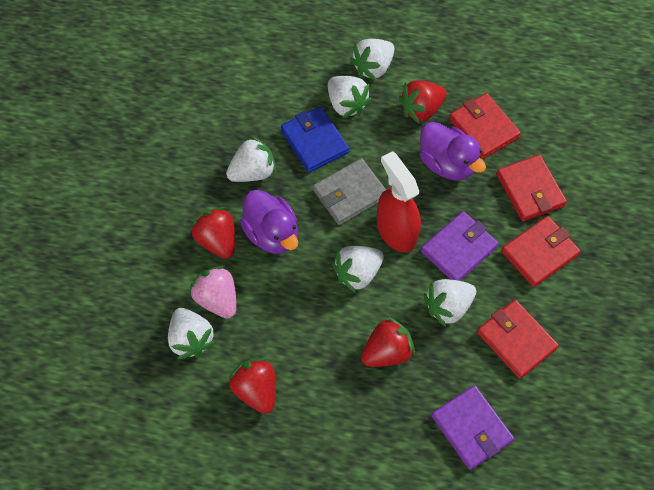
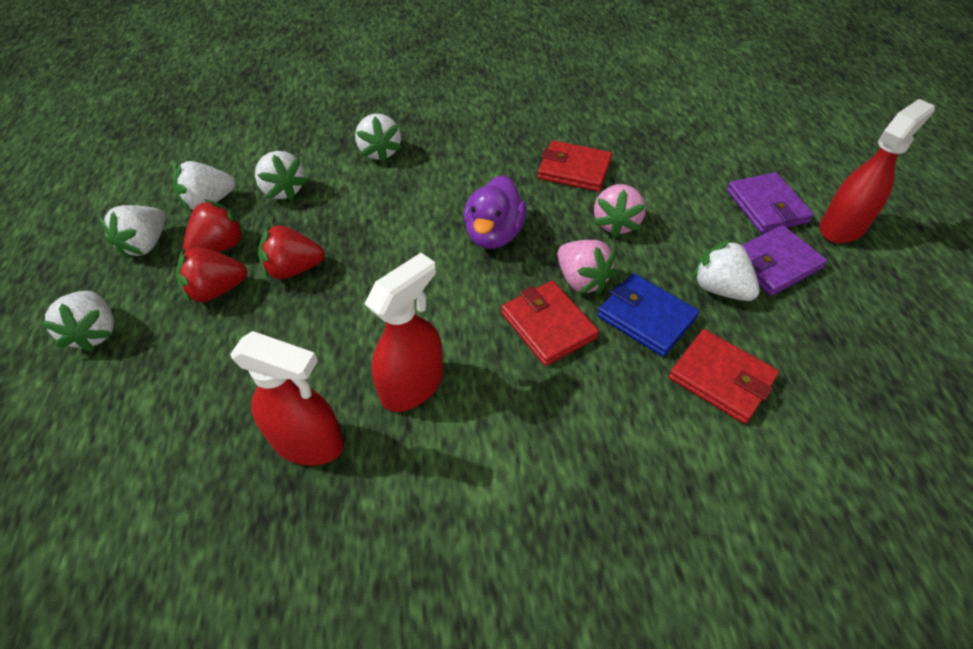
grey wallet: [313,158,386,225] = 1 -> none = 0
pink strawberry: [190,266,236,319] = 1 -> [557,240,616,294] [594,184,646,238] = 2
purple duck: [240,190,298,254] [420,122,486,181] = 2 -> [464,175,527,249] = 1
red spray bottle: [377,151,421,252] = 1 -> [230,331,344,466] [365,253,443,412] [820,99,935,243] = 3
red strawberry: [191,207,235,259] [229,358,276,414] [361,317,415,367] [399,80,447,123] = 4 -> [176,247,247,304] [183,200,246,252] [258,225,325,279] = 3
red wallet: [449,93,521,159] [477,300,559,379] [496,155,567,222] [501,216,581,287] = 4 -> [501,281,599,366] [537,140,612,192] [669,329,779,424] = 3

